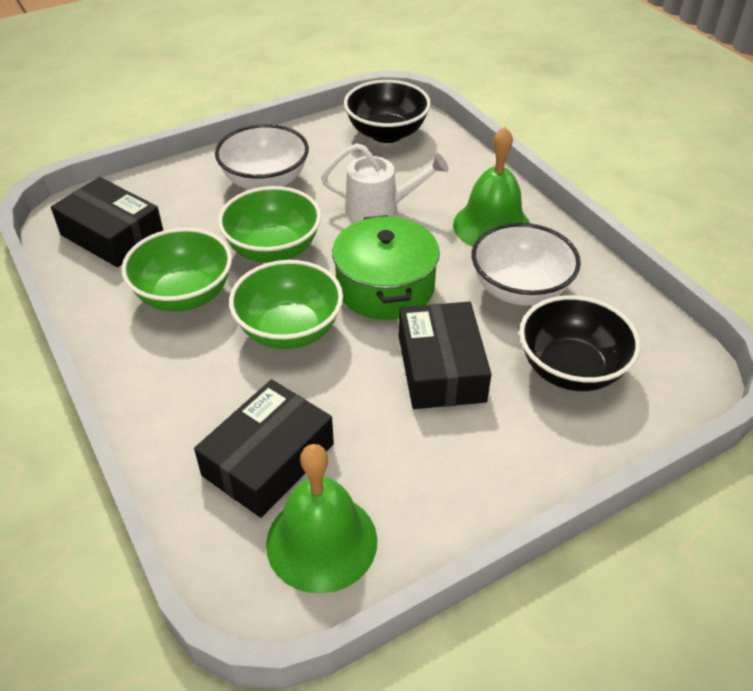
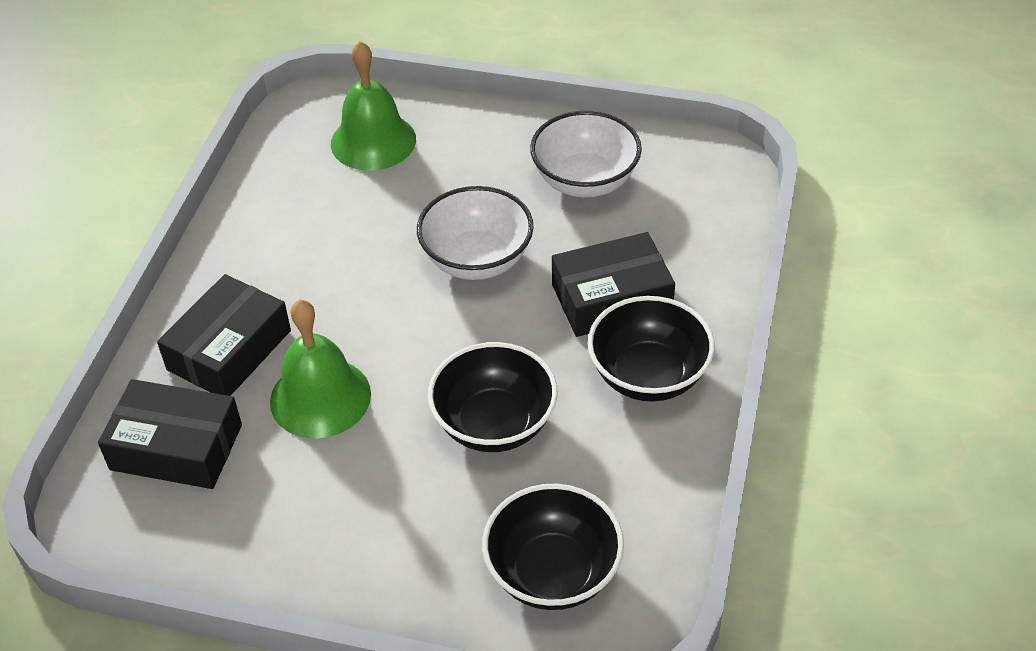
black bowl: [344,80,431,143] [519,295,640,391] = 2 -> [428,342,558,452] [482,484,624,610] [588,296,715,402] = 3
green bowl: [121,228,232,312] [218,186,321,263] [229,260,343,349] = 3 -> none = 0
green pot: [332,215,440,320] = 1 -> none = 0
white watering can: [321,143,449,222] = 1 -> none = 0

